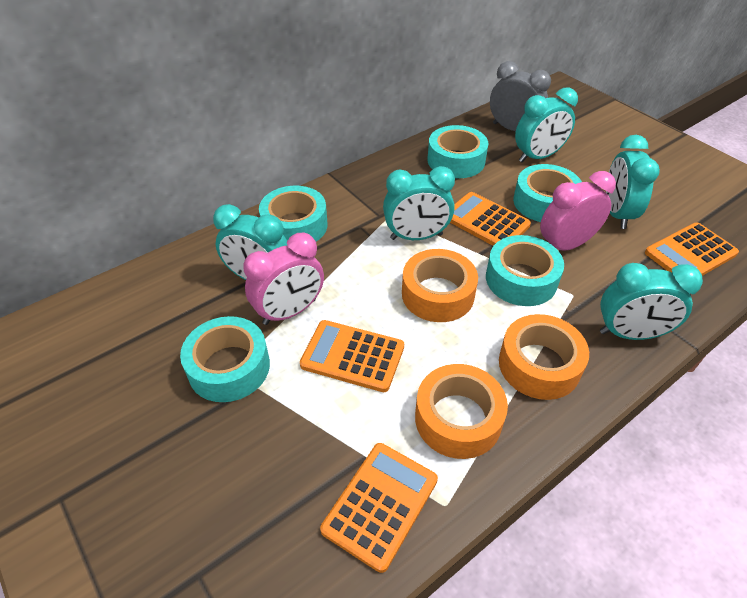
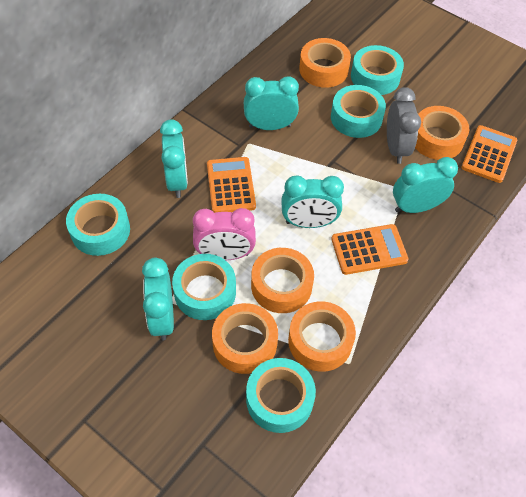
orange calculator: [300,320,404,392] [320,443,438,573] [450,192,531,246] [645,223,739,276] = 4 -> [207,157,256,213] [331,224,408,275] [461,125,517,183] = 3
orange tape: [402,249,478,322] [415,364,508,459] [499,314,589,400] = 3 -> [212,303,278,374] [251,248,314,313] [288,301,356,372] [299,38,351,88] [415,106,469,160] = 5
pink clock: [243,233,324,325] [540,171,616,251] = 2 -> [193,208,256,260] = 1

